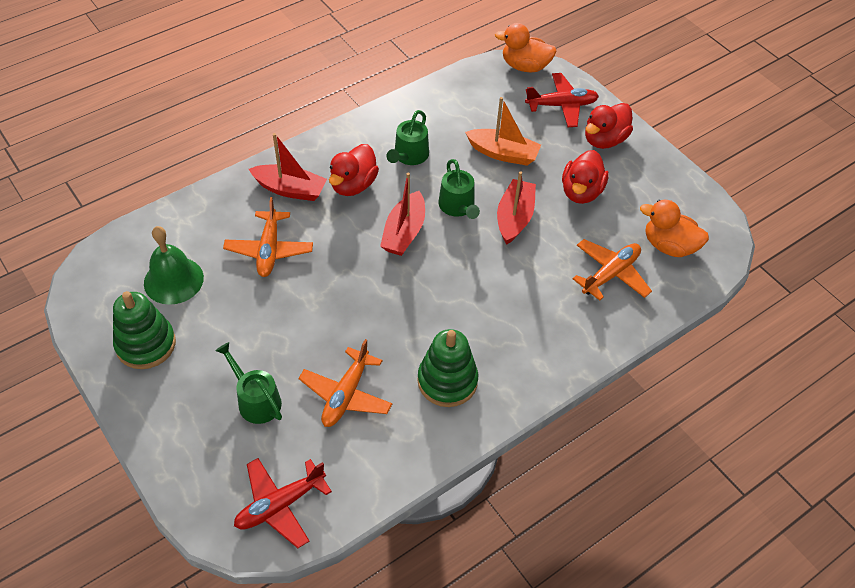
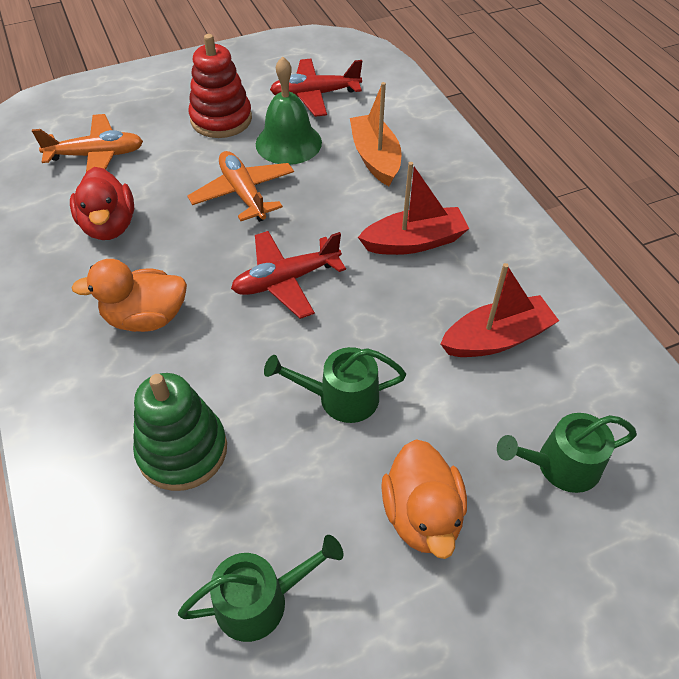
green stacking toy: [113,291,176,369] [417,329,478,407] = 2 -> [133,373,227,491] = 1
orange plane: [223,197,313,277] [298,339,392,427] [573,239,652,301] = 3 -> [32,114,143,172] [187,151,294,222] = 2
red boat: [249,133,327,201] [380,172,425,256] [497,171,536,245] = 3 -> [358,162,469,255] [440,263,559,357] = 2
red duck: [329,144,379,196] [562,150,609,204] [585,103,633,149] = 3 -> [70,167,134,240] = 1
red stacking toy: none = 0 -> [189,34,252,138] = 1

